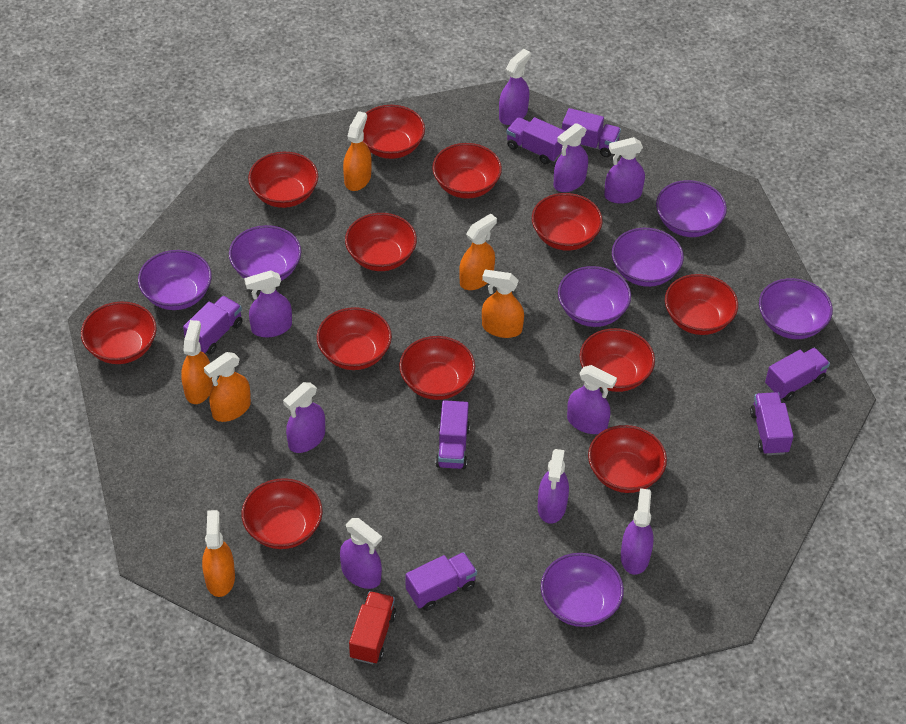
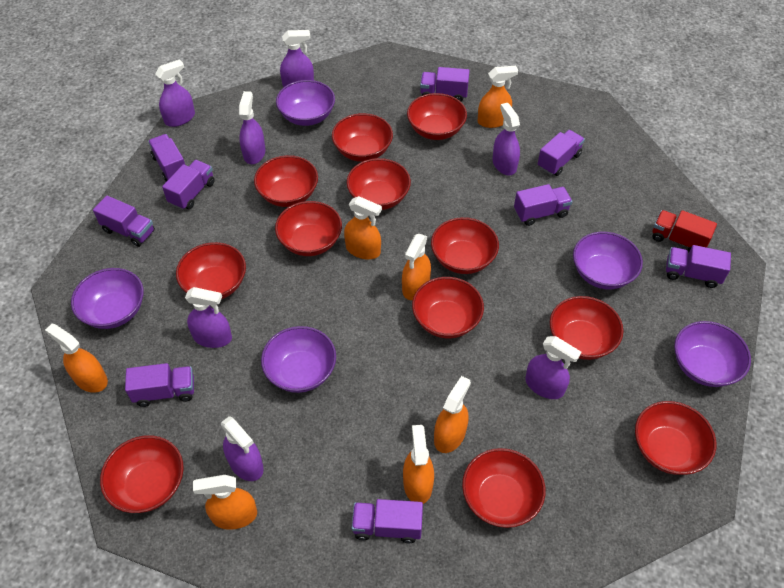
orange spray bottle: [181,320,213,404] [202,510,235,597] [204,352,251,422] [343,111,372,191] [459,214,497,290] [482,270,524,338] = 6 -> [45,324,108,393] [193,475,257,530] [344,196,382,259] [402,234,431,300] [403,425,434,504] [434,376,471,453] [478,66,518,128] = 7
purple bowl: [138,250,212,310] [229,225,301,281] [541,553,624,627] [558,266,631,327] [612,228,684,287] [656,180,727,237] [759,278,833,339] = 7 -> [71,268,144,329] [261,326,336,393] [276,80,335,126] [573,232,643,289] [674,321,751,387] = 5
purple spray bottle: [244,270,292,337] [283,382,325,453] [340,518,382,589] [499,49,531,125] [538,449,569,524] [554,123,588,192] [567,365,617,434] [604,137,645,204] [621,488,653,575] = 9 -> [155,59,195,127] [185,287,232,348] [221,416,264,481] [239,91,265,164] [280,30,314,87] [493,103,520,175] [526,336,581,399] = 7
purple truck: [183,296,243,354] [406,552,477,611] [436,400,470,469] [506,117,565,164] [562,108,621,157] [750,392,794,455] [765,348,830,401] = 7 -> [93,196,155,247] [125,363,194,407] [148,134,185,182] [162,160,215,210] [352,499,423,543] [420,67,470,102] [514,184,572,226] [538,130,585,176] [666,245,731,288] = 9

